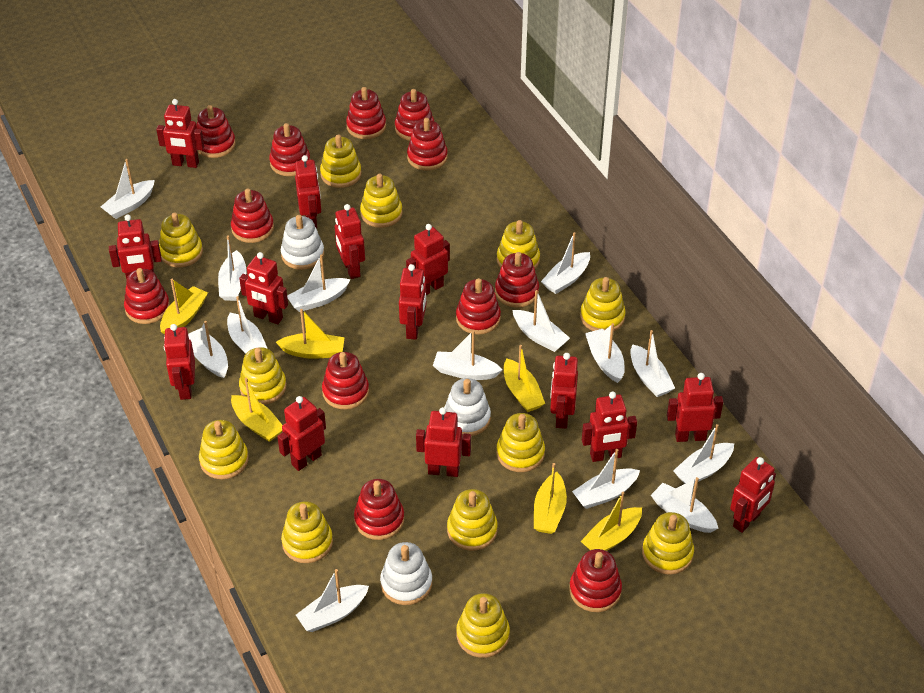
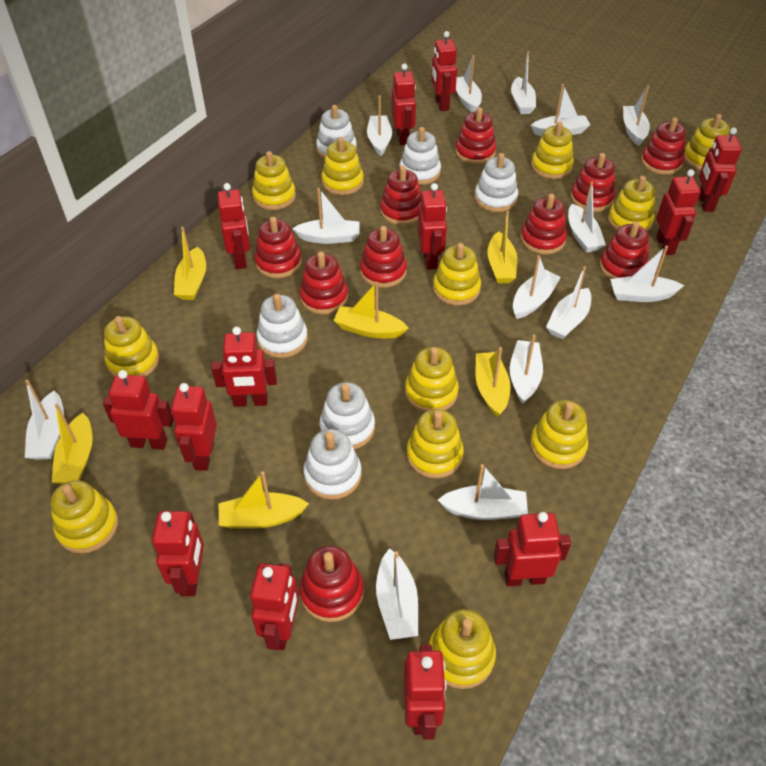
red robot: [109,214,162,280] [156,99,204,168] [164,324,195,400] [239,252,288,324] [277,396,326,471] [295,155,321,229] [335,204,365,279] [399,264,427,340] [406,224,450,295] [416,407,471,477] [550,353,578,429] [582,391,637,462] [667,373,723,442] [730,457,776,533] = 14 -> [103,370,174,450] [152,511,204,596] [171,383,217,471] [211,327,277,407] [217,183,250,269] [250,563,299,650] [392,63,416,145] [404,645,447,740] [418,183,447,269] [431,31,457,111] [494,512,571,586] [656,169,701,255] [699,127,742,212] = 13
red stacking toy: [124,268,170,324] [196,105,236,158] [231,188,274,243] [269,123,310,176] [322,352,369,410] [346,87,386,139] [354,479,405,540] [395,89,434,141] [407,118,448,171] [456,278,501,335] [495,252,539,308] [569,549,622,612] = 12 -> [255,217,302,278] [299,545,364,622] [300,252,348,314] [360,226,407,288] [380,166,421,225] [455,107,496,164] [520,194,567,254] [570,153,615,212] [599,222,649,279] [641,117,686,175] = 10
white stacking toy: [281,215,324,270] [380,542,432,605] [444,378,491,436] = 3 -> [256,294,308,358] [303,429,362,500] [316,105,357,159] [320,382,375,449] [399,127,441,185] [474,153,518,212] = 6

